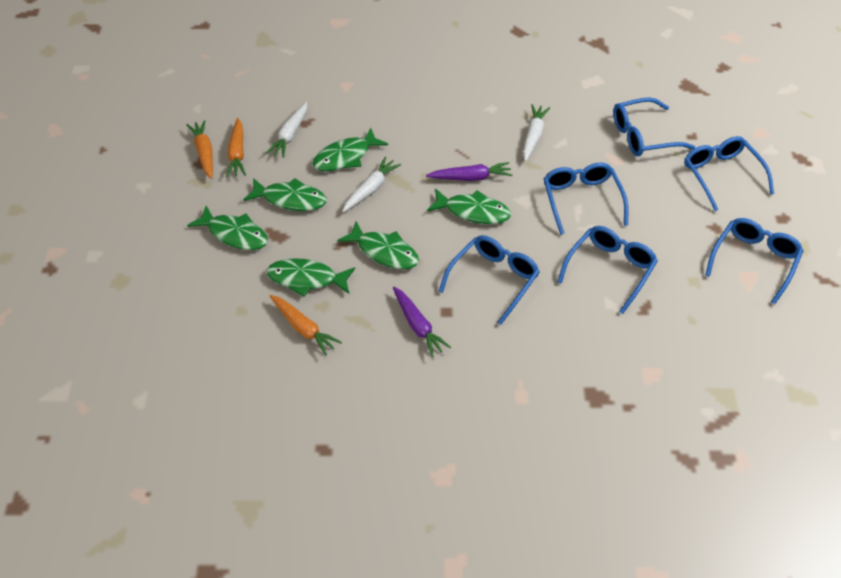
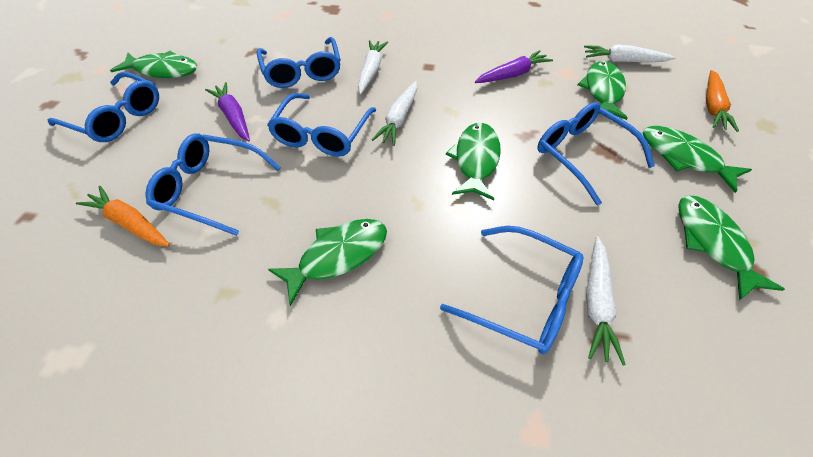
orange carrot: [186,120,213,179] [226,118,246,177] [269,295,342,356] = 3 -> [76,186,170,247] [706,70,739,132] = 2
white carrot: [266,102,307,158] [342,157,401,212] [523,104,550,161] = 3 -> [358,40,388,94] [372,81,418,146] [584,44,676,62] [586,236,626,366] = 4

